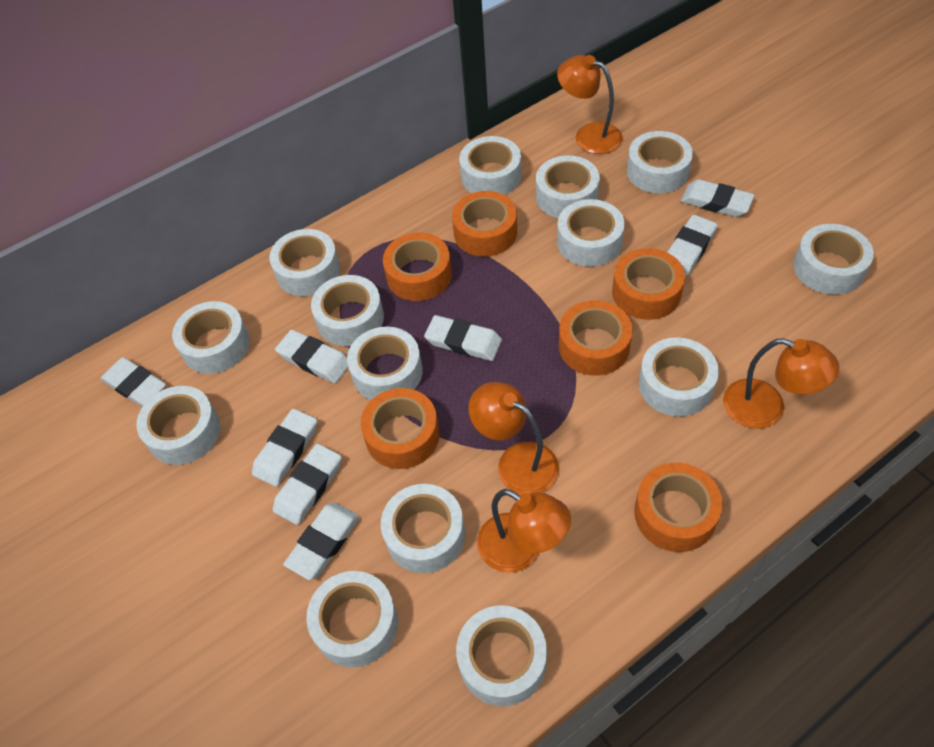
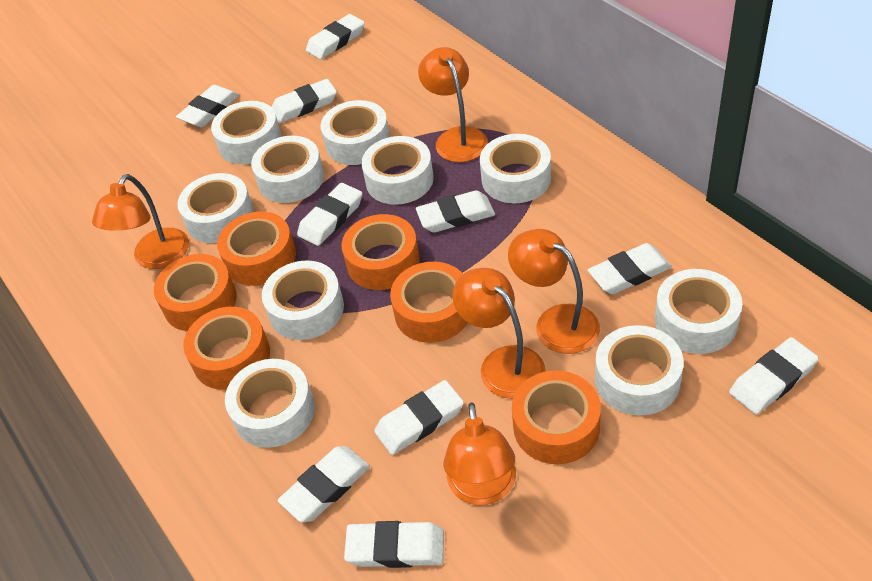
orange lamp: [469,382,559,495] [477,489,571,573] [557,55,622,154] [723,338,839,429] = 4 -> [92,174,189,269] [418,47,488,162] [443,402,516,505] [453,268,545,399] [508,229,600,354] = 5
white eraser: [100,357,166,407] [252,409,317,487] [273,443,342,525] [275,330,348,383] [283,503,360,580] [424,315,502,361] [667,215,718,276] [681,179,755,217] = 8 -> [176,85,239,127] [272,79,337,123] [278,446,370,522] [297,183,362,246] [306,14,365,59] [344,521,444,568] [374,380,464,455] [416,190,495,232] [588,243,672,294] [729,337,819,414] = 10
white tape: [136,386,220,465] [172,301,250,374] [269,229,340,296] [306,571,398,667] [311,275,384,346] [347,327,423,400] [381,484,465,573] [456,605,547,706] [459,136,521,195] [536,155,600,218] [557,199,625,266] [627,131,693,193] [639,337,719,416] [793,224,874,295] = 14 -> [177,173,254,243] [211,101,282,164] [225,359,315,448] [251,136,324,203] [262,260,344,340] [321,100,390,165] [361,136,434,205] [480,134,551,203] [595,325,684,416] [655,269,742,354] = 10

